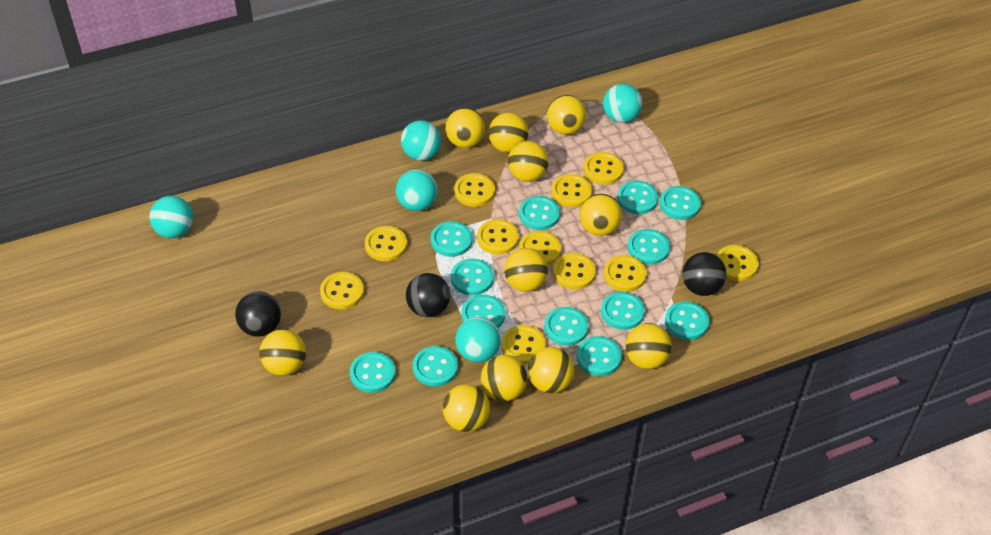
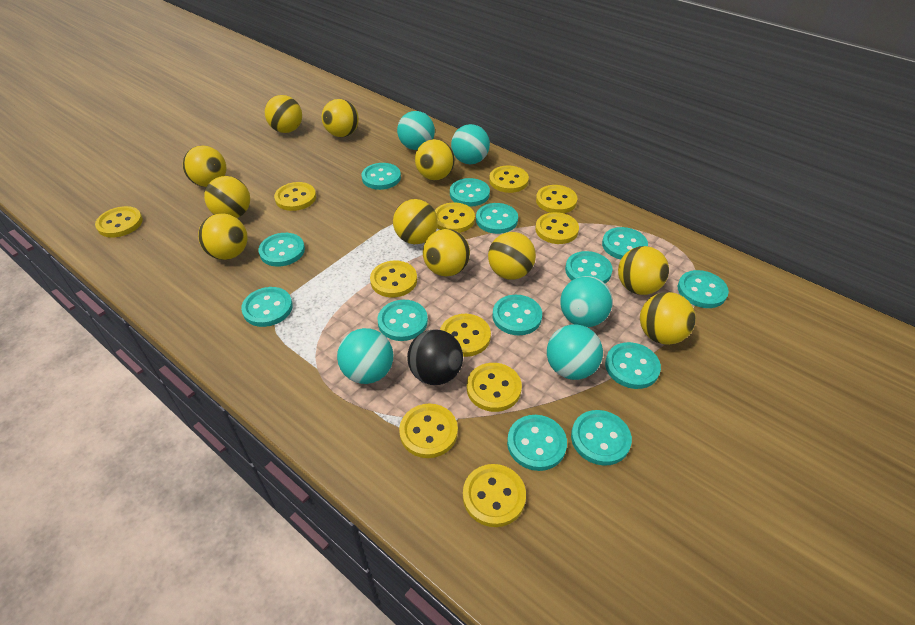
black ball: [235,291,281,337] [406,273,450,317] [682,252,727,296] = 3 -> [407,329,463,385] = 1

